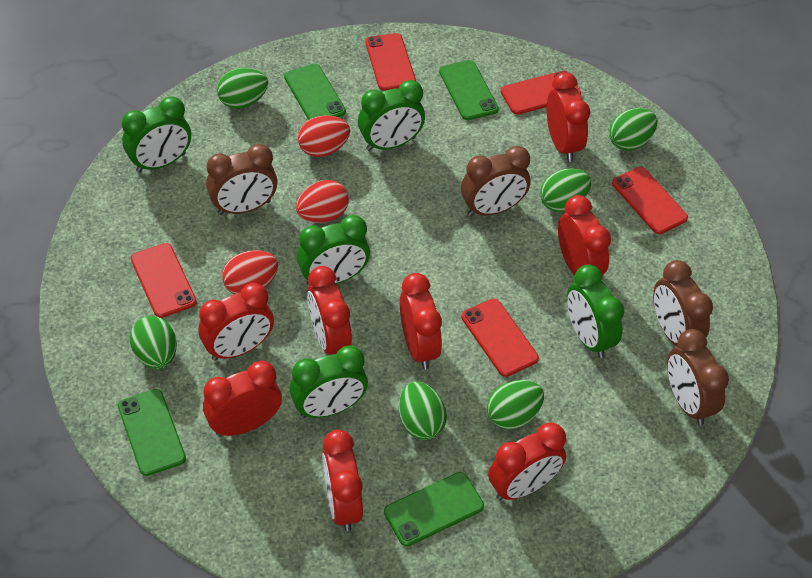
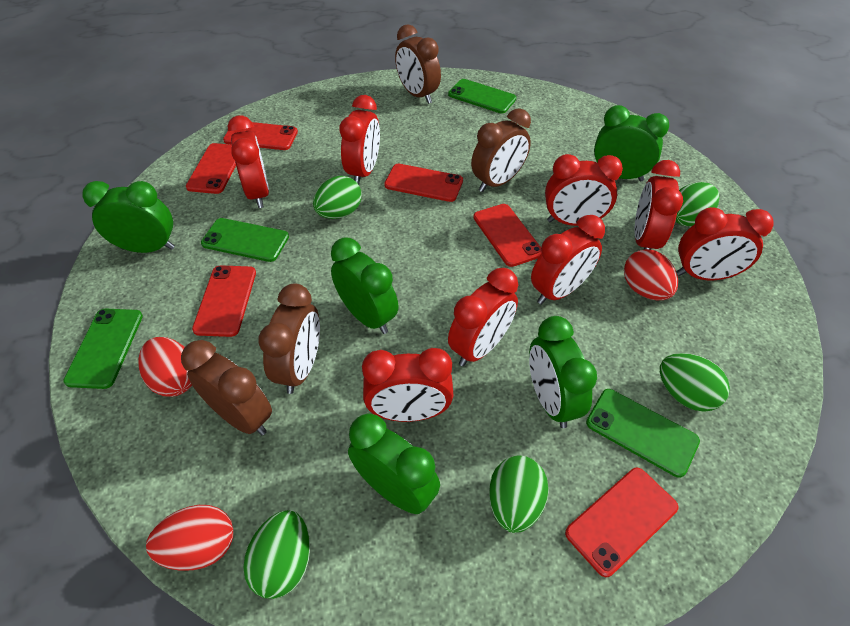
green egg: [130,316,177,369] [217,68,268,109] [399,381,447,440] [487,380,544,430] [540,168,591,212] [609,108,657,151] = 6 -> [243,510,310,599] [313,176,362,219] [489,456,549,533] [660,353,730,412] [675,182,720,226] = 5
red phone: [131,243,197,318] [365,33,416,91] [461,299,539,377] [501,71,581,115] [612,167,688,234] = 5 -> [186,143,236,194] [192,265,256,337] [223,122,298,150] [384,164,463,202] [473,204,542,267] [565,468,679,577] = 6

